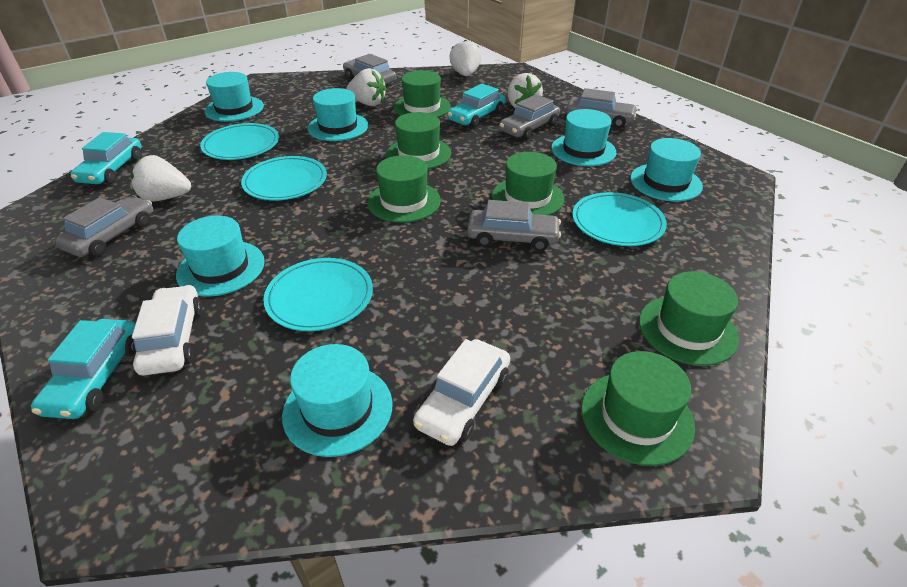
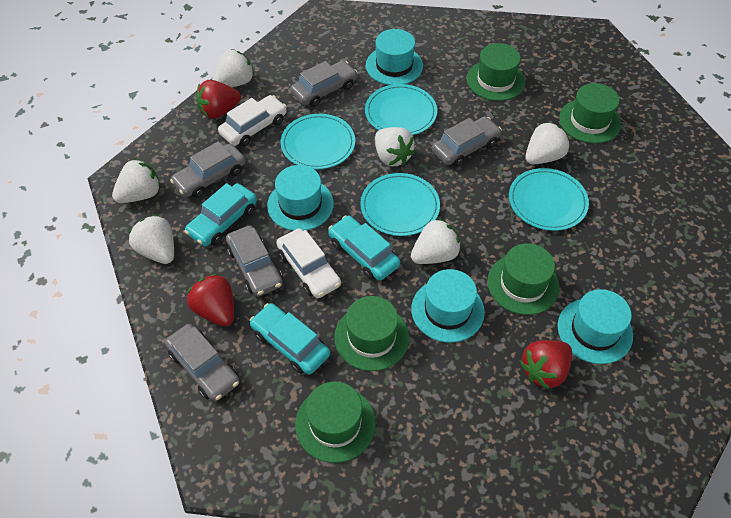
green hat: [367,155,441,223] [386,112,451,169] [394,70,451,117] [492,152,564,215] [581,351,695,466] [639,271,739,366] = 6 -> [295,381,376,463] [334,296,409,371] [467,43,525,101] [487,243,560,315] [559,83,621,144] = 5
red strawberry: none = 0 -> [187,274,234,326] [197,80,241,119] [520,340,572,390] = 3
turquoise hat: [176,215,265,297] [204,72,264,122] [282,344,392,457] [308,88,368,141] [551,109,616,166] [630,138,703,202] = 6 -> [267,165,334,231] [366,29,423,85] [411,269,485,343] [558,289,633,364] = 4
white strawberry: [131,155,191,202] [347,68,387,106] [449,39,482,76] [507,73,543,108] = 4 -> [112,159,161,203] [128,215,174,264] [212,49,254,87] [375,127,415,166] [411,218,461,264] [525,122,570,164] = 6

